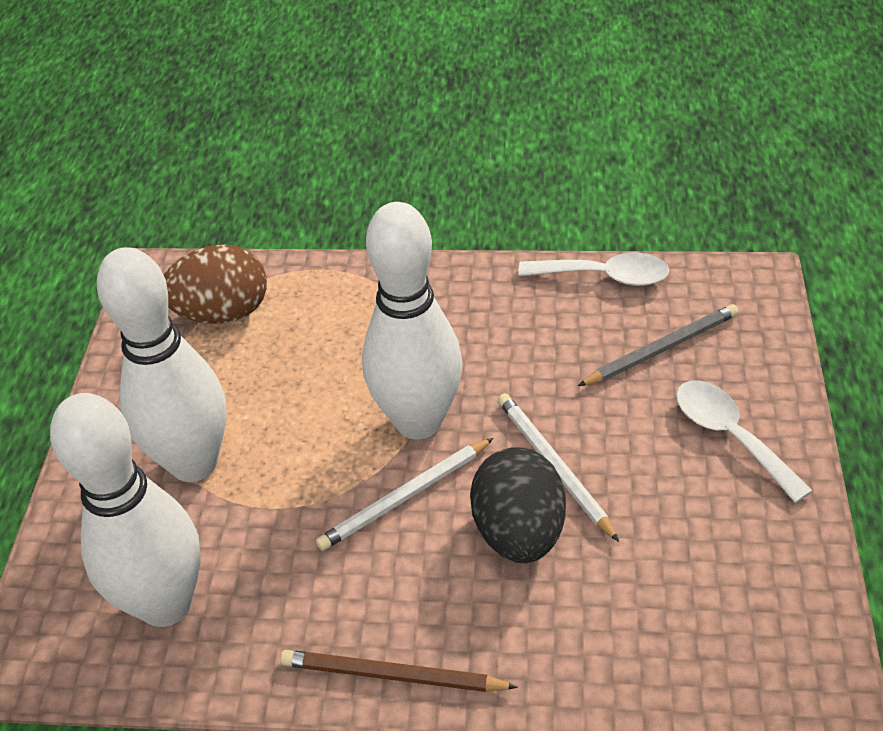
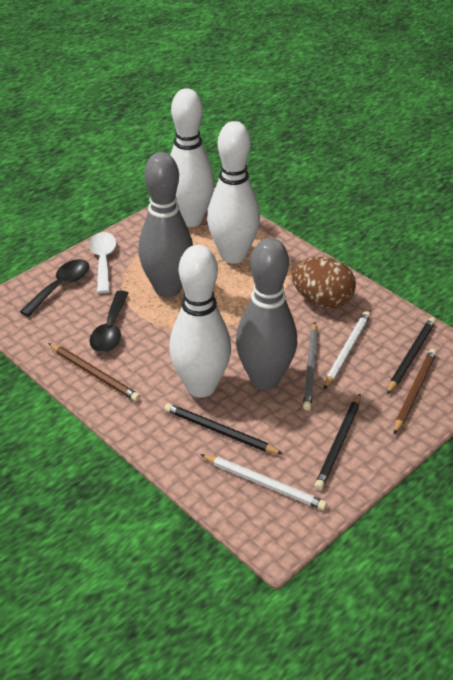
black egg: [470,448,566,563] = 1 -> none = 0
black pencil: none = 0 -> [164,403,283,454] [315,394,361,490] [387,317,436,394] = 3
black spoon: none = 0 -> [20,259,89,317] [90,290,129,352] = 2
brown pencil: [280,650,518,692] = 1 -> [48,343,140,401] [394,349,437,434] = 2
grey bowling pin: none = 0 -> [138,152,193,298] [236,238,297,390] = 2
white spoon: [518,253,669,286] [676,380,813,503] = 2 -> [89,232,117,293] = 1

